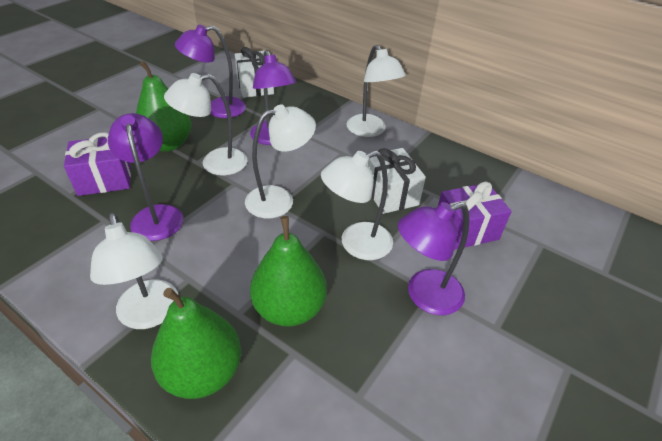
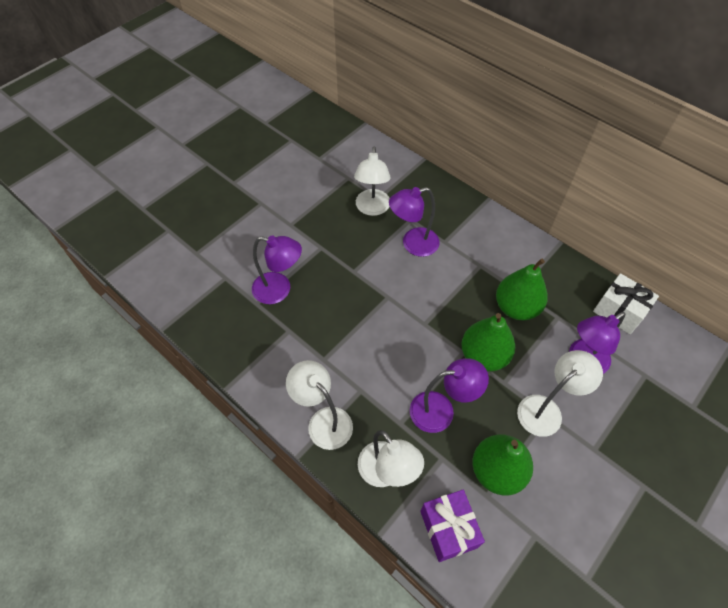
purple gift: [64,132,131,196] [438,182,512,250] = 2 -> [420,490,485,562] = 1
white gift: [235,47,274,98] [367,148,426,214] = 2 -> [593,273,659,334] = 1
white lamp: [90,213,178,329] [164,73,247,176] [245,104,316,218] [321,151,393,260] [347,45,406,137] = 5 -> [286,360,353,450] [354,147,391,216] [358,430,424,487] [517,350,603,437] = 4

